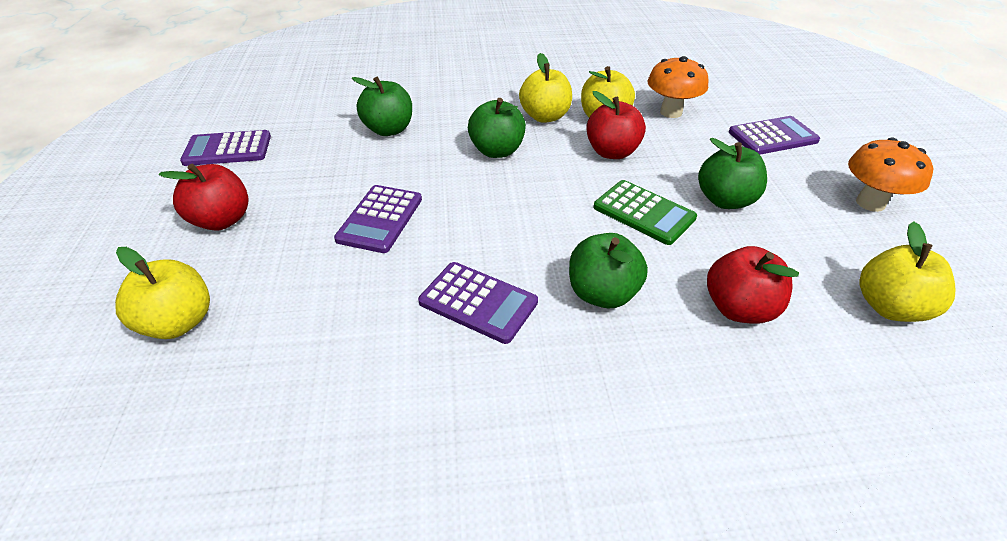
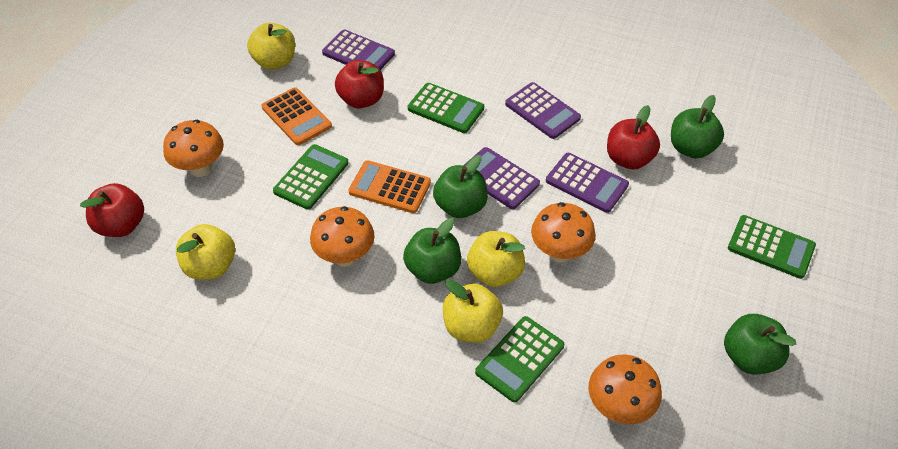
green calculator: [594,180,697,245] = 1 -> [273,144,349,210] [408,83,484,133] [475,316,564,402] [728,215,816,279] = 4
orange calculator: none = 0 -> [262,87,332,145] [348,160,431,213] = 2
orange mushroom: [648,56,708,118] [848,138,933,212] = 2 -> [163,120,224,177] [310,206,374,267] [531,202,596,263] [588,354,662,424] = 4

